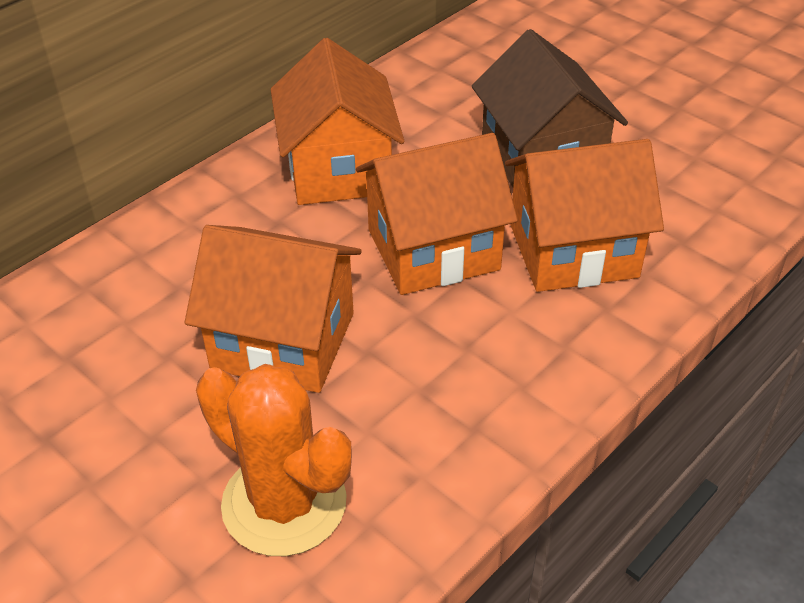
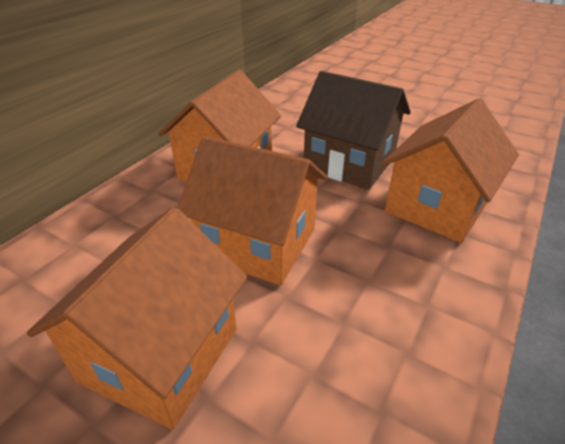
orange cactus: [196,364,352,556] = 1 -> none = 0

